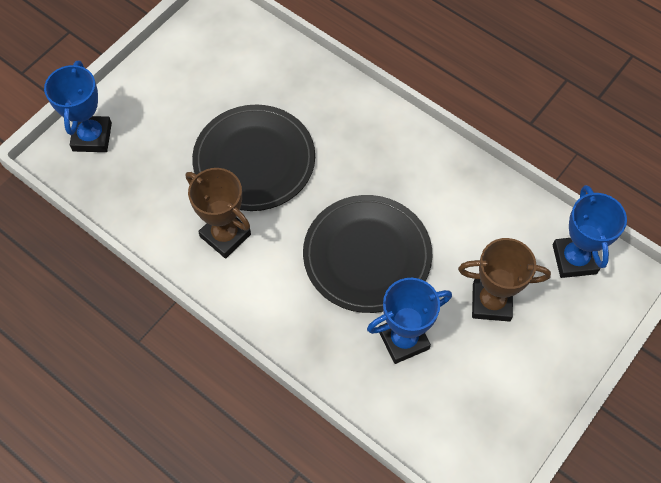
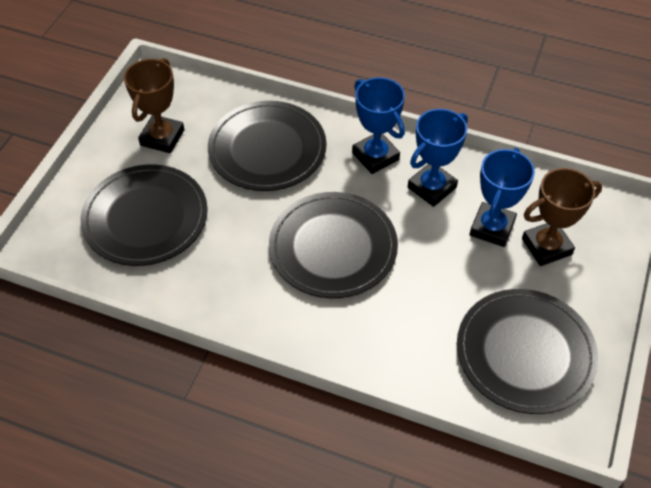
black plate: [192,104,315,211] [303,195,432,313] = 2 -> [81,164,208,266] [208,101,326,191] [269,192,398,298] [457,289,598,414] = 4

